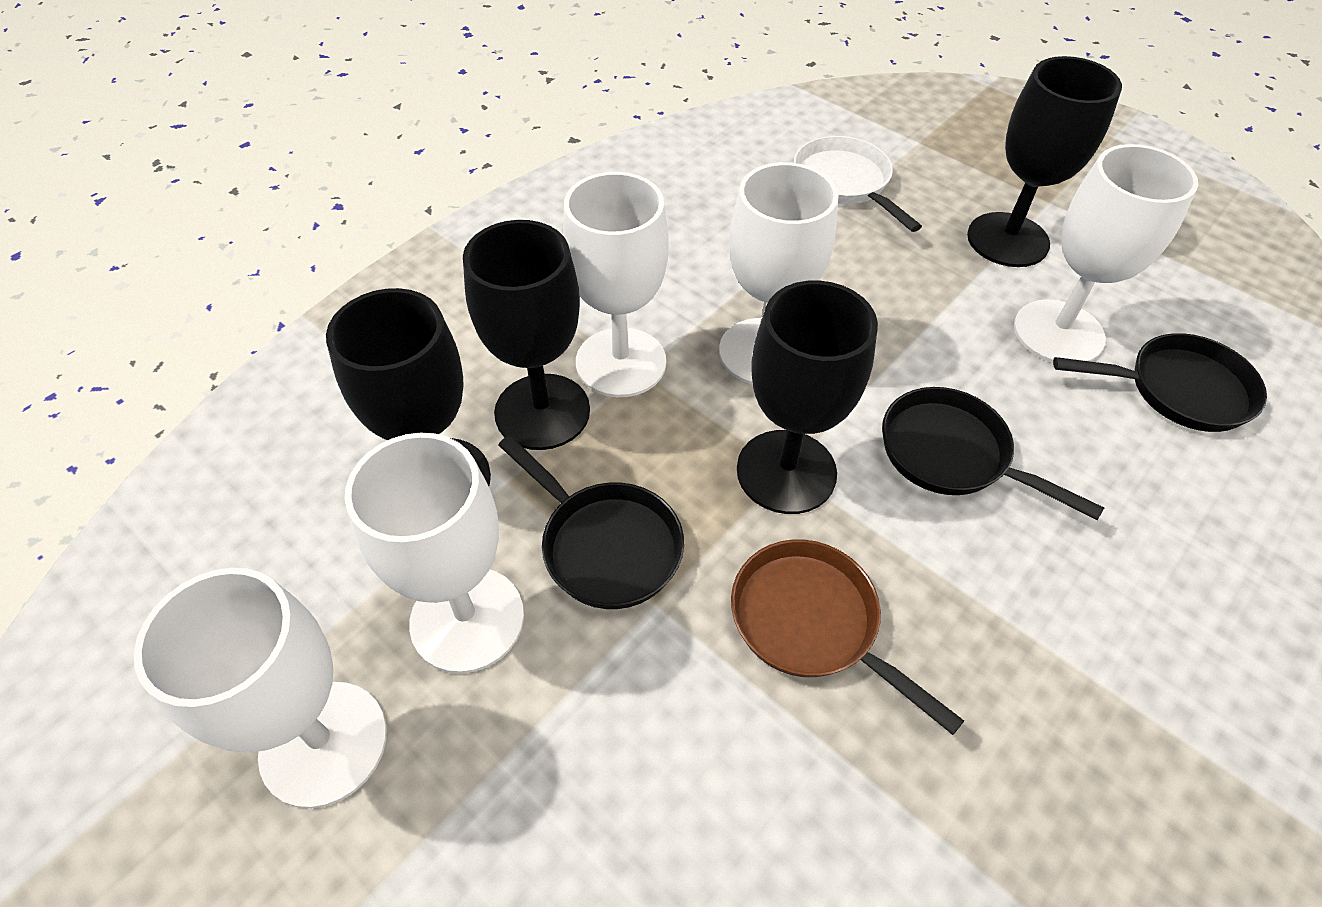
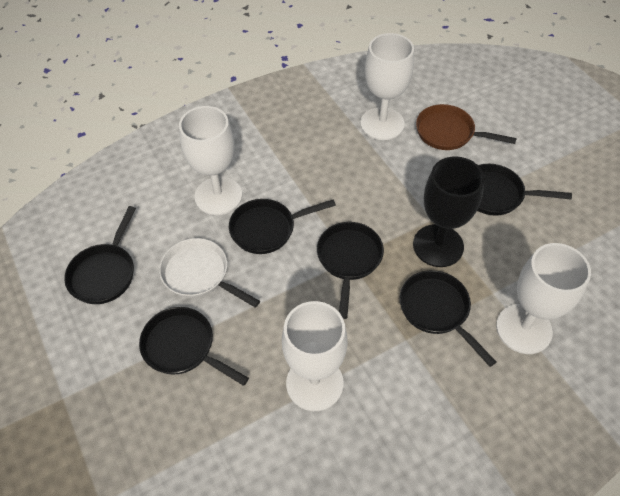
black goblet: [326,288,491,486] [463,220,590,450] [737,280,878,514] [967,56,1122,267] = 4 -> [413,156,485,267] = 1
black pan: [498,435,684,609] [882,387,1104,520] [1053,333,1267,432] = 3 -> [64,206,136,304] [139,307,249,386] [229,199,336,254] [317,222,384,319] [400,270,496,367] [477,164,572,216] = 6
white goblet: [134,568,387,808] [345,433,524,673] [563,172,669,397] [719,162,839,385] [1014,144,1198,363] = 5 -> [179,106,242,215] [282,301,348,411] [360,33,414,140] [496,243,591,354] = 4

